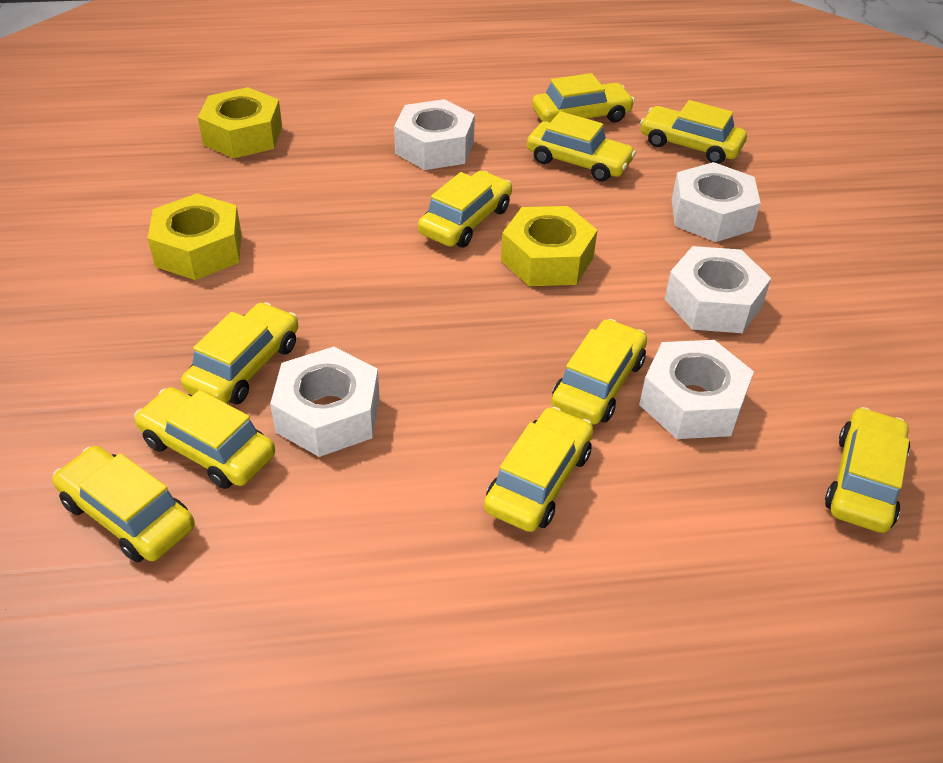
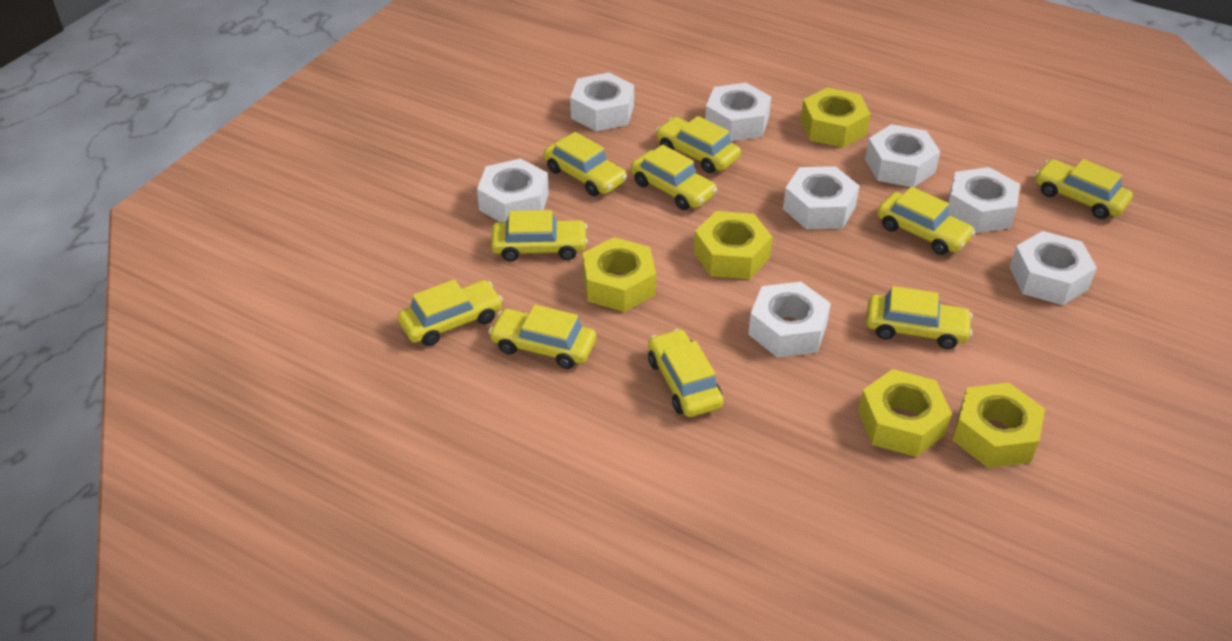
white nut: [270,347,380,457] [394,99,475,170] [639,340,754,439] [665,246,771,333] [672,162,761,242] = 5 -> [477,158,549,222] [570,73,634,131] [705,83,771,141] [748,282,831,358] [783,166,859,229] [865,124,941,187] [948,167,1020,233] [1010,231,1097,305] = 8
yellow nut: [148,193,242,280] [198,87,282,158] [501,206,597,286] = 3 -> [582,237,656,312] [694,211,773,279] [801,87,870,148] [858,369,952,457] [952,383,1045,468] = 5

